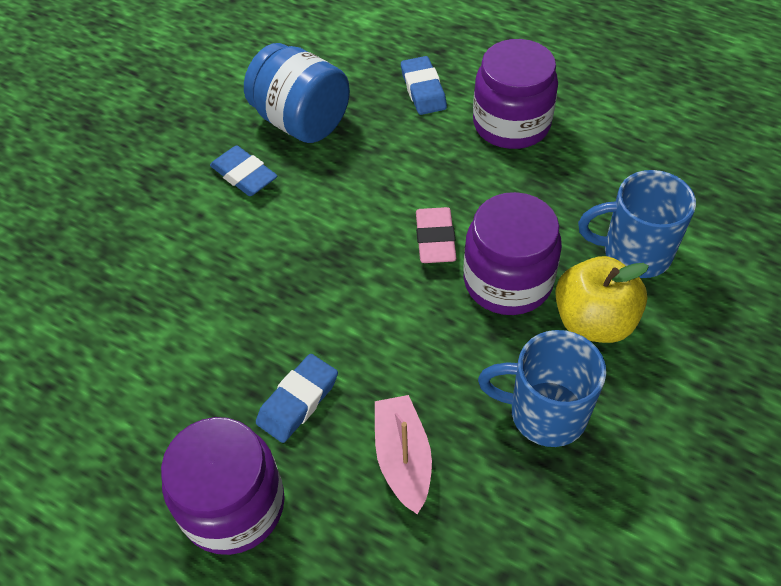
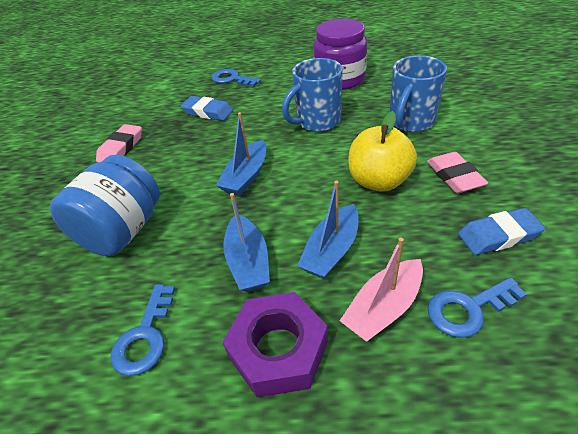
blue boat: none = 0 -> [216,112,266,196] [223,193,270,292] [297,181,358,279] = 3
blue eraser: [210,145,278,196] [256,354,338,443] [401,56,447,115] = 3 -> [181,96,233,121] [458,208,545,255] = 2
blue key: none = 0 -> [111,284,175,376] [212,69,261,87] [427,277,527,338] = 3
pink eraser: [416,207,457,263] = 1 -> [96,124,142,162] [427,152,488,193] = 2
purple jar: [161,417,285,555] [463,192,562,315] [473,39,558,149] = 3 -> [313,19,367,90] = 1
purple nut: none = 0 -> [223,292,328,398] = 1

